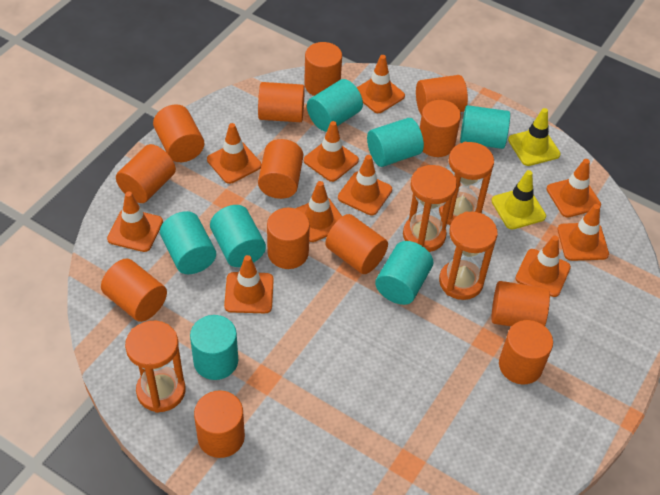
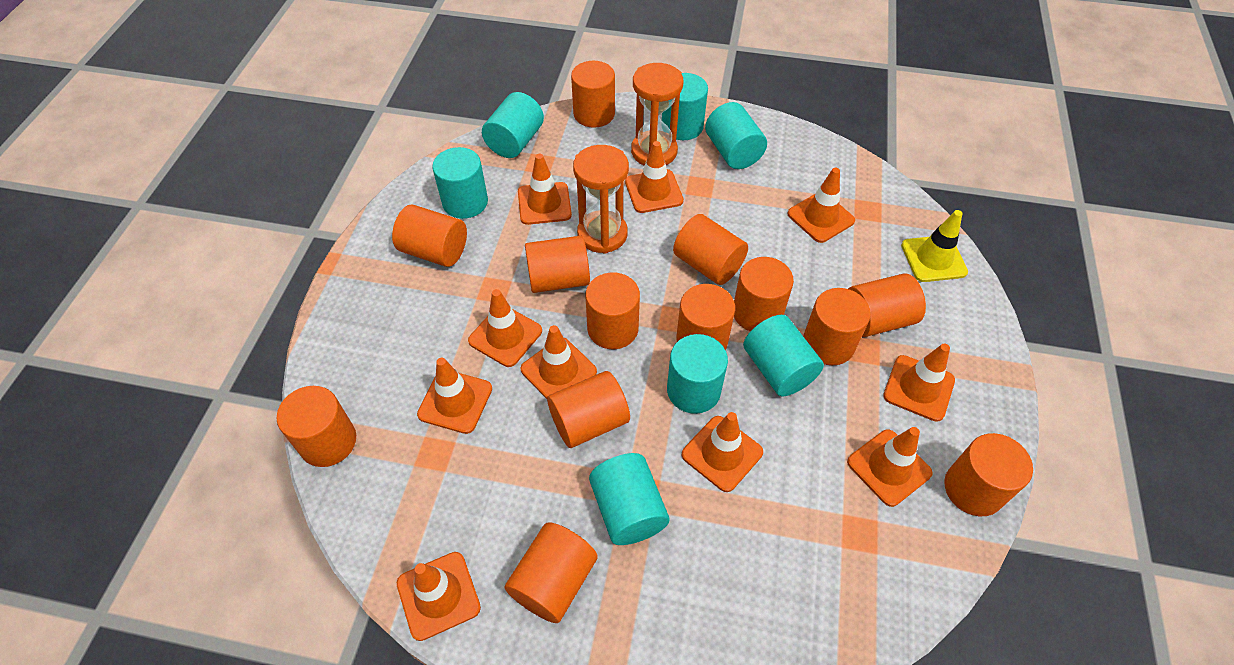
orange hourglass: [125,321,186,413] [403,165,457,252] [439,142,494,225] [439,211,498,300] = 4 -> [573,145,629,254] [631,63,683,166] = 2
yellow traffic cone: [491,170,546,230] [508,108,561,166] = 2 -> [901,210,968,282] = 1

